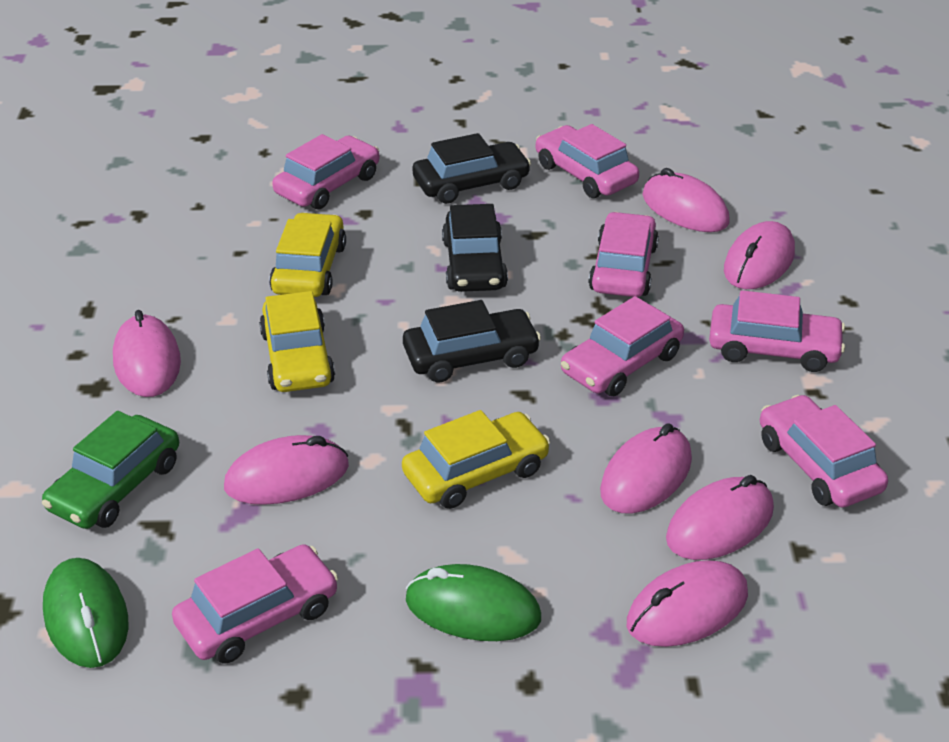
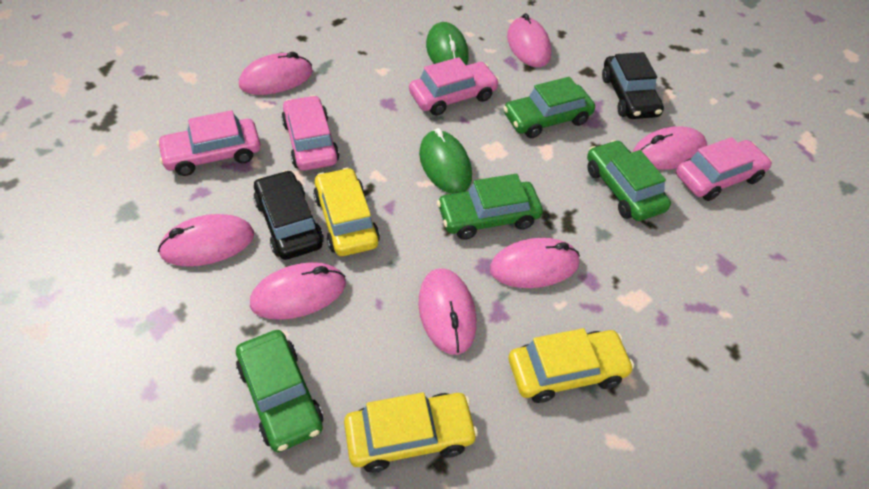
black car: [403,300,541,382] [413,133,531,204] [442,204,508,292] = 3 -> [253,170,324,260] [602,52,664,119] = 2
green car: [42,411,179,529] = 1 -> [236,330,323,452] [437,174,543,240] [503,77,595,138] [587,140,671,221] = 4
pink car: [172,544,338,663] [272,134,380,209] [536,124,639,198] [561,296,684,396] [588,212,659,297] [709,290,845,372] [760,395,888,507] = 7 -> [157,110,261,176] [281,95,339,171] [409,57,499,116] [676,137,772,201] = 4

